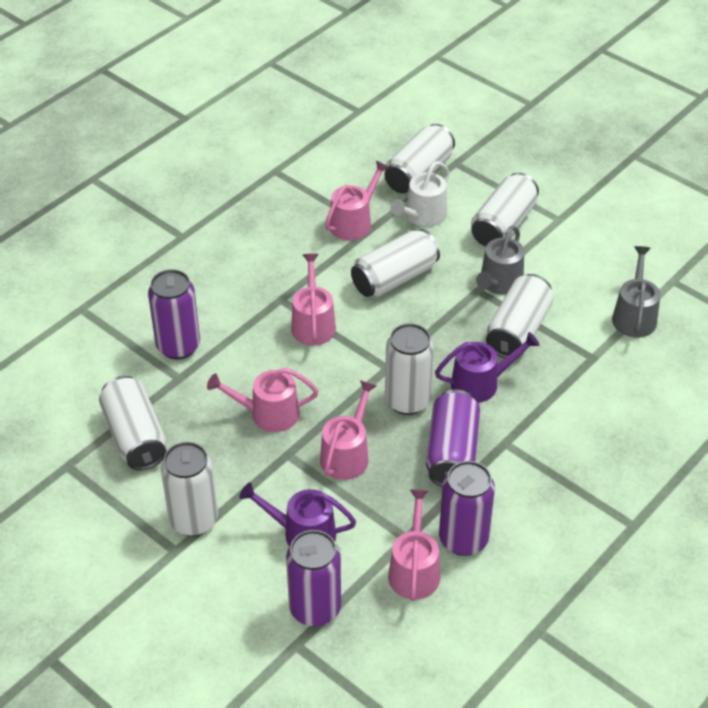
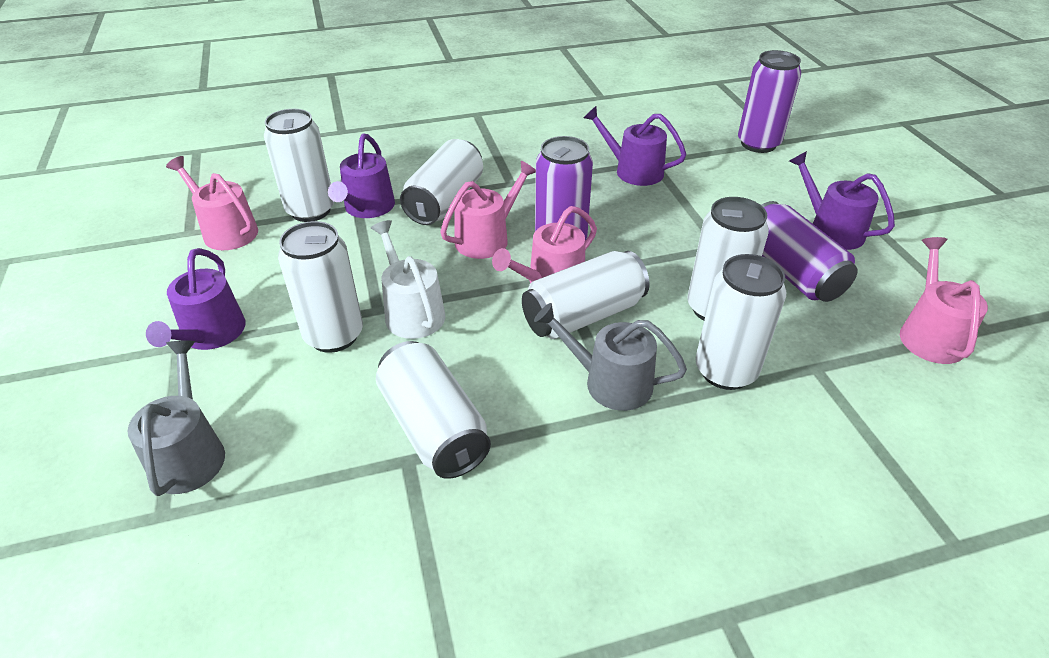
pink watering can: [207,368,318,432] [291,253,336,345] [320,380,377,480] [325,160,389,241] [388,489,440,601] = 5 -> [166,156,258,250] [440,161,536,259] [492,206,597,283] [900,237,988,364] = 4
purple can: [148,270,200,359] [286,530,341,626] [426,390,480,487] [439,461,495,556] = 4 -> [535,136,593,241] [738,50,801,153] [761,201,858,302] = 3
purple watering can: [239,482,356,547] [435,332,539,403] = 2 -> [146,248,246,350] [328,133,395,218] [583,106,686,186] [789,151,895,250] = 4

